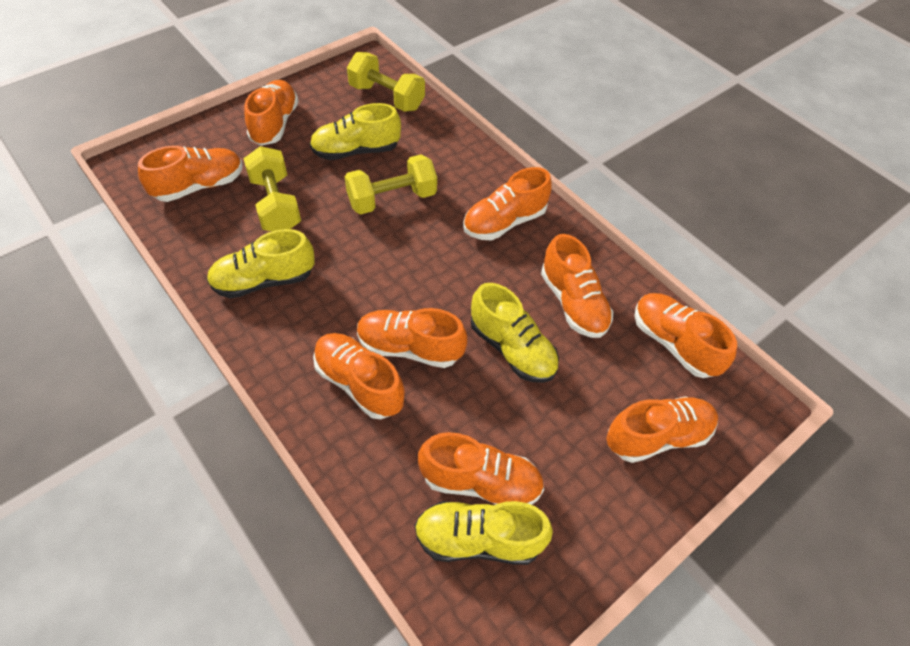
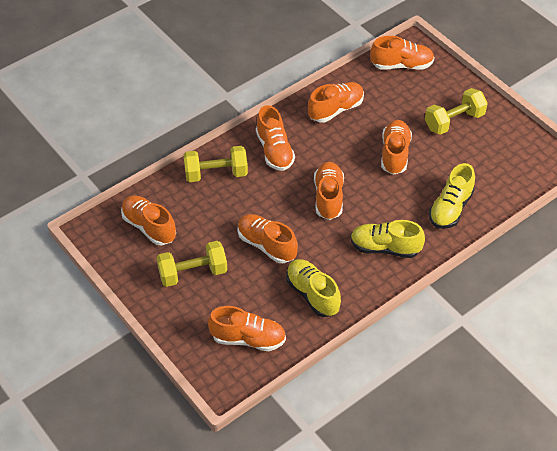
orange shoe: [138,146,243,202] [244,80,299,146] [313,333,405,419] [357,308,467,368] [418,432,544,505] [463,167,552,241] [541,234,613,338] [606,396,718,463] [635,293,737,378] = 9 -> [121,195,176,246] [208,306,286,351] [237,214,298,263] [256,105,295,171] [308,82,364,122] [314,162,344,220] [370,36,434,70] [381,120,412,175] = 8
yellow shoe: [207,229,315,299] [310,103,401,160] [415,501,553,565] [471,283,559,383] = 4 -> [286,259,341,317] [350,220,425,258] [429,163,475,229] = 3

